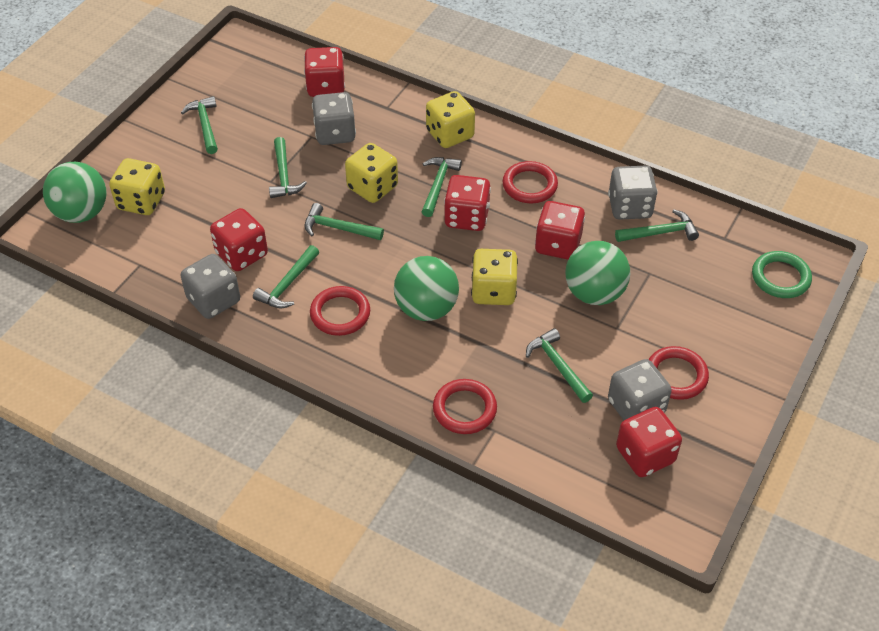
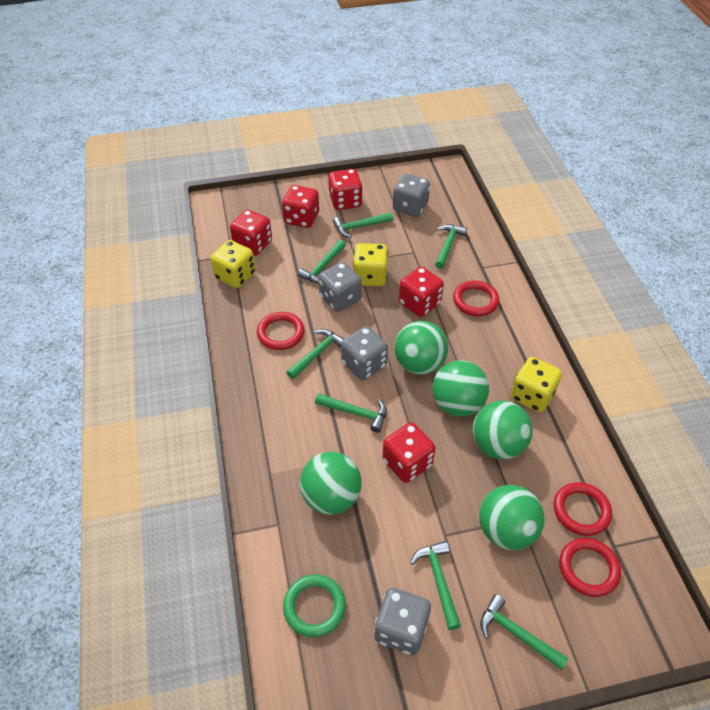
green ball: [43,162,107,223] [394,256,459,321] [565,241,630,305] = 3 -> [300,452,362,515] [394,321,448,375] [432,360,489,417] [473,400,533,459] [479,485,545,550] = 5
yellow dice: [109,158,165,215] [345,143,398,203] [426,91,475,148] [471,249,518,305] = 4 -> [211,240,255,288] [353,243,388,286] [511,357,562,412] = 3

